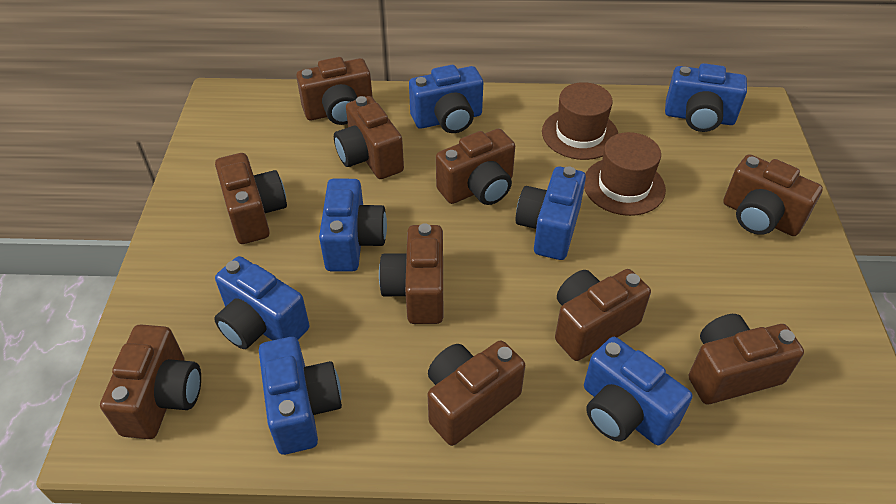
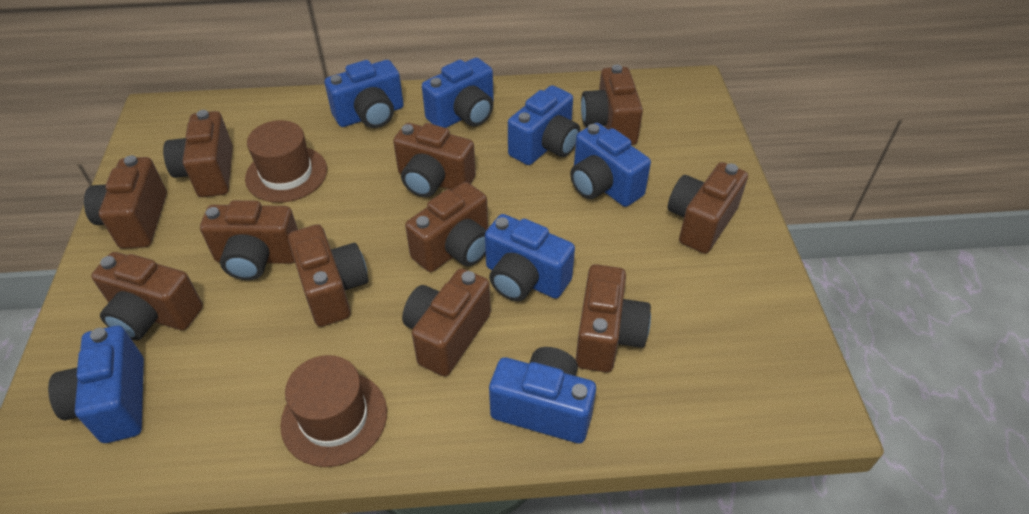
brown camera: [100,324,201,439] [215,153,287,244] [296,57,373,125] [334,96,404,179] [379,223,443,324] [428,340,525,446] [436,129,515,205] [555,269,651,361] [689,314,804,404] [723,154,823,236] = 10 -> [84,155,167,249] [91,252,203,340] [163,110,233,197] [200,200,298,280] [288,224,368,327] [393,123,476,197] [402,268,491,376] [405,182,488,272] [576,264,651,372] [581,64,643,145] [668,162,748,254] = 11

